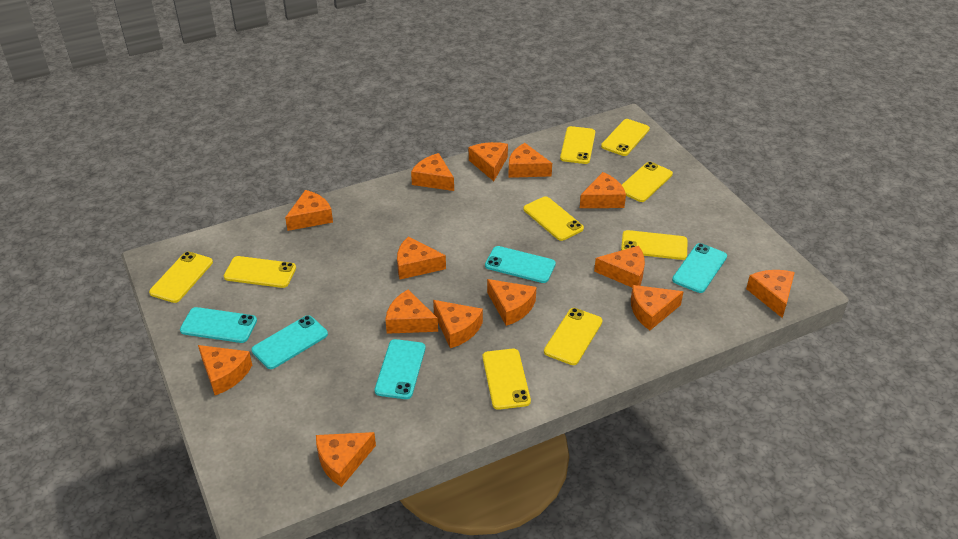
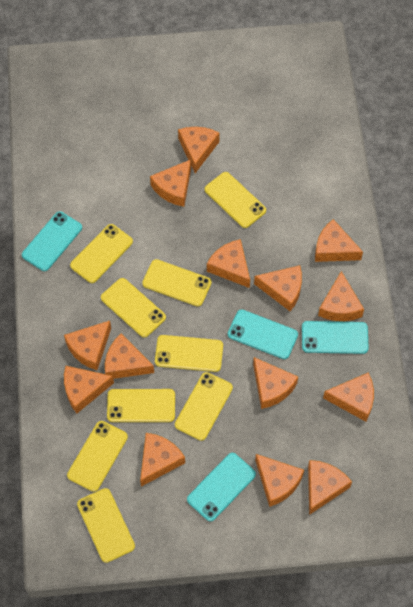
turquoise phone: [180,307,257,343] [251,315,328,369] [375,339,425,399] [485,246,556,283] [672,243,727,293] = 5 -> [22,211,82,271] [187,453,256,522] [228,309,298,359] [302,321,369,354] = 4

